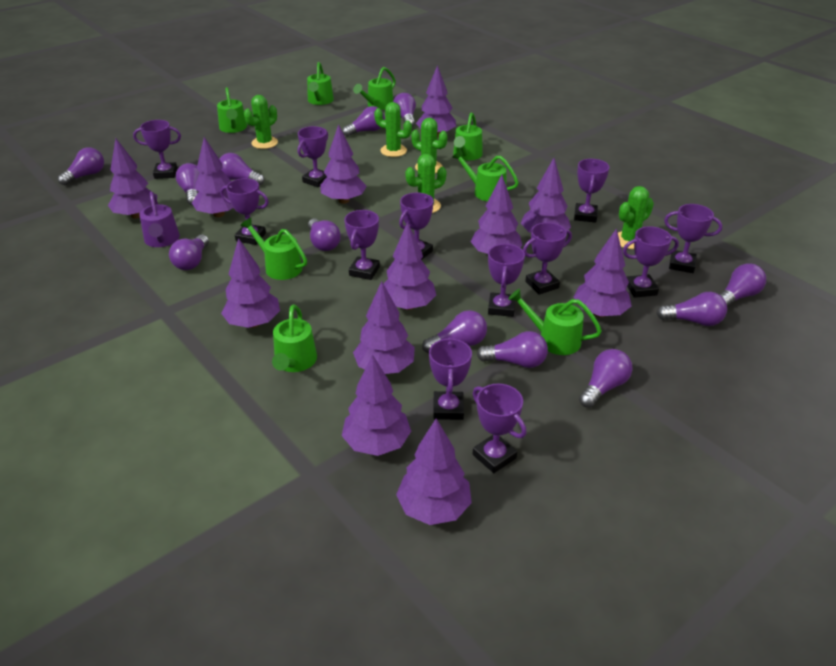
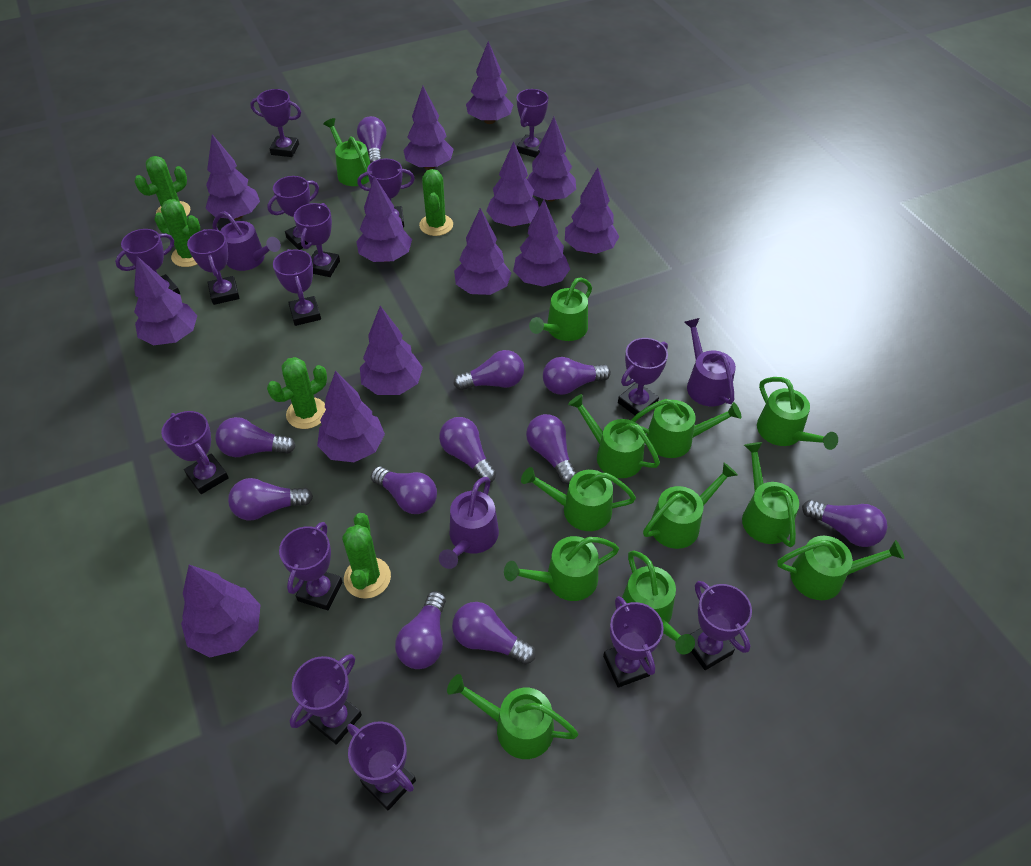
green watering can: [217,87,247,133] [240,218,307,280] [272,305,317,372] [307,62,334,105] [353,67,396,110] [452,149,519,201] [453,113,483,161] [508,289,602,355] = 8 -> [323,118,371,186] [447,674,578,759] [504,536,619,601] [521,467,636,531] [529,277,592,341] [568,394,660,478] [621,551,695,654] [631,399,741,458] [643,463,738,549] [742,442,799,547] [757,377,838,450] [777,536,904,600] = 12
purple light bulb: [58,147,104,185] [169,234,209,270] [176,163,200,206] [219,153,264,186] [308,218,341,251] [342,106,385,137] [393,93,416,127] [422,310,487,354] [476,331,548,368] [579,349,633,408] [656,292,727,326] [720,263,766,307] = 12 -> [215,417,296,457] [228,478,313,520] [357,116,387,163] [371,466,437,514] [395,591,446,669] [439,417,496,483] [452,602,536,665] [453,350,524,390] [526,414,576,484] [543,357,611,395] [802,499,887,547] = 11
purple tree: [108,138,157,219] [192,137,233,217] [221,238,280,328] [320,124,367,204] [342,354,411,456] [353,281,415,374] [384,222,436,310] [396,419,472,525] [416,65,456,138] [471,175,523,254] [521,158,571,233] [574,228,632,317] = 12 -> [134,256,197,345] [181,565,260,657] [205,134,260,220] [317,371,385,462] [356,176,412,262] [360,306,423,395] [403,86,454,170] [454,208,511,295] [466,41,513,124] [486,141,539,227] [513,200,570,287] [527,117,576,202] [565,168,619,254] = 13
purple trophy: [133,120,181,179] [220,178,269,245] [298,126,328,187] [344,210,380,280] [399,193,434,260] [429,337,472,420] [473,384,526,473] [488,244,525,317] [523,222,572,295] [574,159,610,223] [623,226,679,298] [664,204,722,273] = 12 -> [115,229,180,294] [161,411,229,494] [187,229,240,305] [250,89,301,157] [267,176,319,250] [273,249,321,326] [279,522,342,610] [290,654,362,745] [294,203,340,277] [347,721,416,810] [357,159,415,228] [517,89,549,158] [603,596,664,688] [618,338,668,419] [690,581,752,670] = 15
purple watering can: [139,192,180,247] = 1 -> [212,211,281,271] [439,477,499,569] [684,318,736,406] = 3

